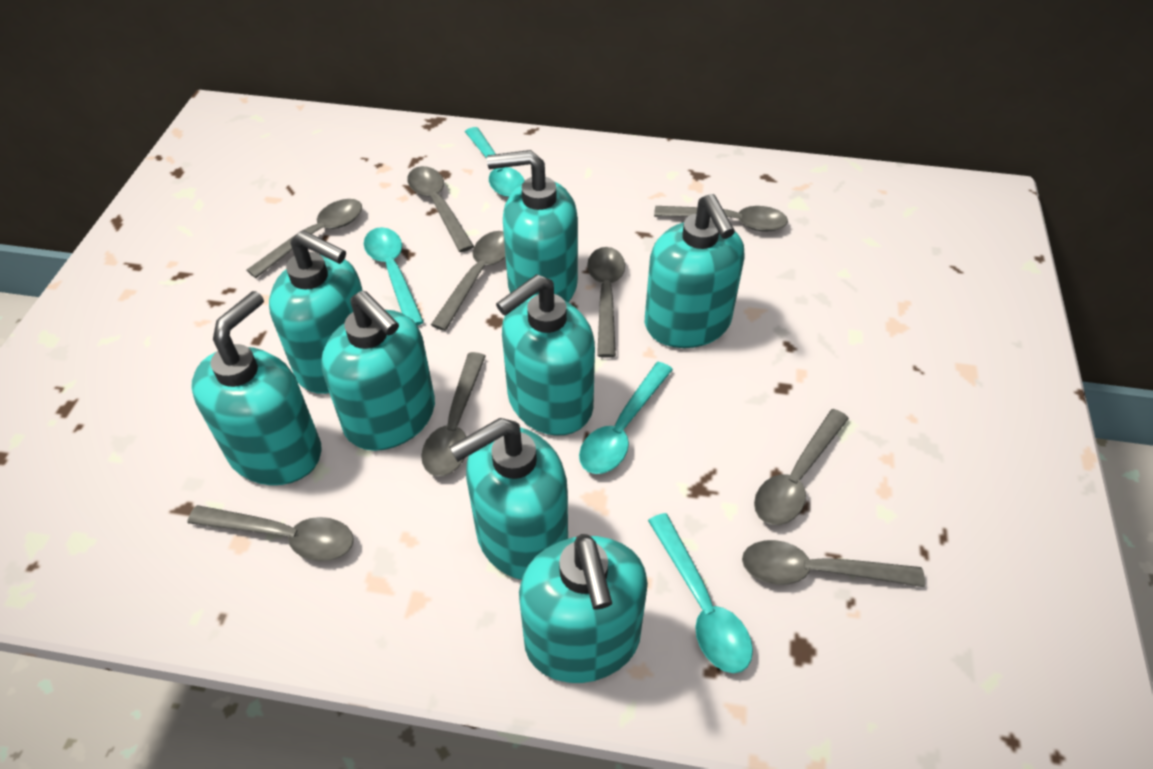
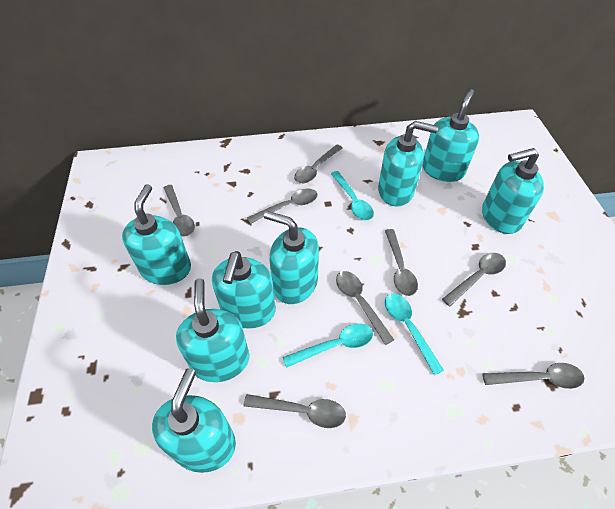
grey spoon: [187,505,354,561] [247,199,362,278] [407,166,474,252] [421,352,486,476] [431,231,506,331] [587,247,625,358] [654,206,788,232] [742,540,925,587] [754,409,849,525] = 9 -> [164,185,195,237] [243,394,346,428] [247,188,318,224] [294,145,343,183] [336,271,394,345] [385,229,418,296] [442,253,506,306] [482,363,584,389] = 8
turquoise spoon: [364,227,424,326] [465,127,525,197] [579,362,673,474] [648,513,753,673] = 4 -> [283,324,373,368] [331,171,374,220] [385,293,444,375] = 3

